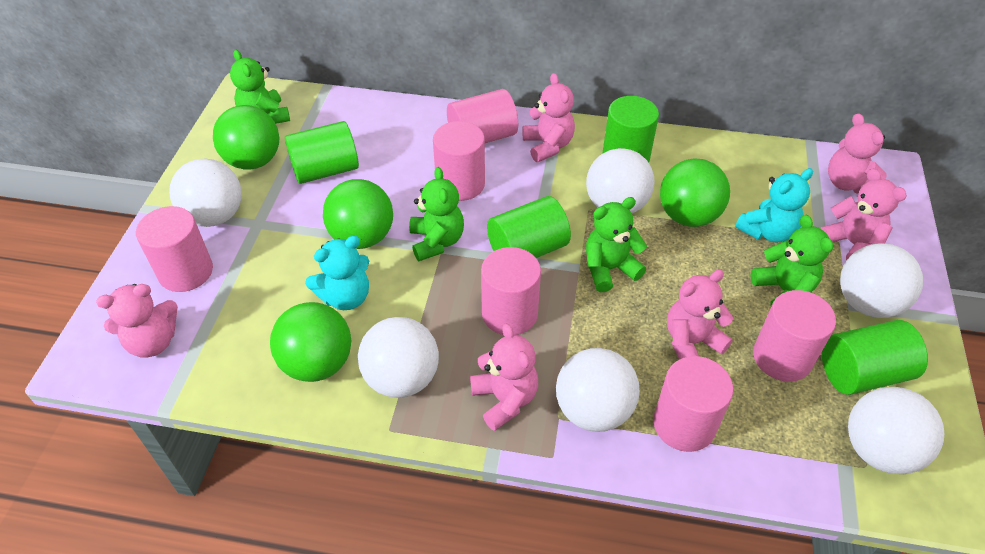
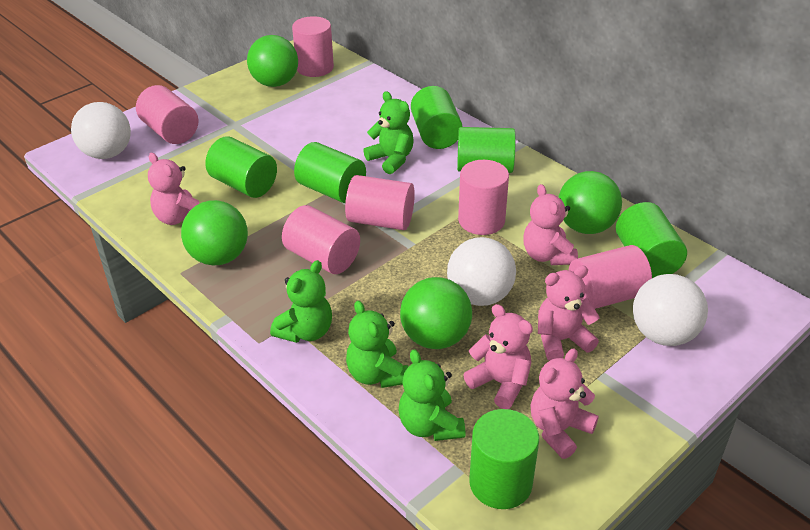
green cylinder: [285,121,359,184] [487,196,571,258] [602,96,659,163] [822,320,928,395] = 4 -> [205,136,277,198] [294,142,366,203] [411,86,463,149] [457,127,516,173] [469,409,539,509] [616,202,687,278] = 6
pink teddy bear: [96,284,178,358] [470,323,538,431] [523,73,575,162] [667,269,734,360] [820,169,907,261] [828,113,887,194] = 6 -> [148,153,199,225] [463,304,533,409] [523,184,578,265] [530,349,599,459] [538,266,600,361] = 5
turquoise teddy bear: [305,235,369,310] [735,168,813,243] = 2 -> none = 0
white ball: [169,158,242,227] [358,317,439,398] [556,348,640,432] [586,148,655,213] [840,243,923,318] [848,387,944,474] = 6 -> [71,102,131,159] [447,237,516,306] [633,274,708,346] = 3

